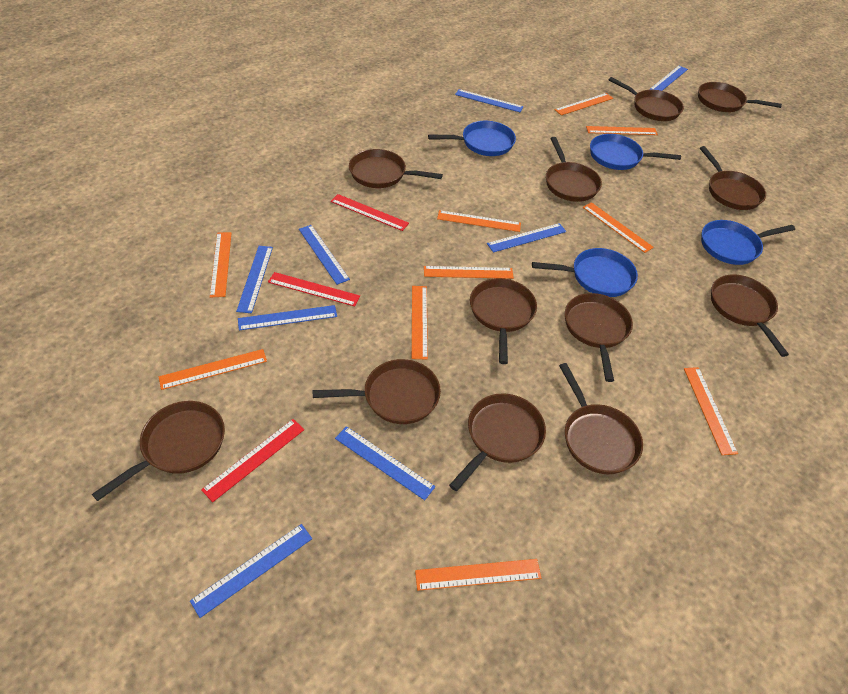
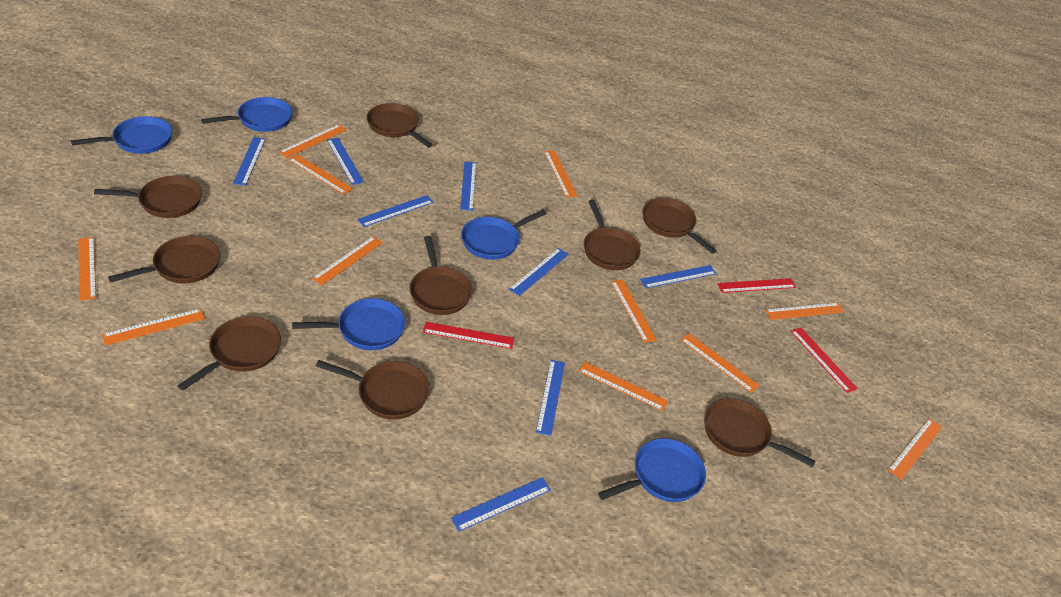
blue pan: [428,121,516,156] [532,248,638,297] [590,134,681,170] [701,220,795,265] = 4 -> [71,116,172,154] [201,97,293,132] [292,298,405,350] [461,210,547,260] [598,438,706,502] = 5
brown pan: [92,401,225,501] [313,359,441,424] [349,149,443,188] [449,393,546,491] [470,278,537,364] [546,137,602,202] [559,363,643,474] [565,293,633,382] [609,77,684,121] [698,82,782,112] [700,146,766,210] [711,274,789,357] = 12 -> [94,176,202,218] [108,236,220,284] [178,316,281,391] [316,360,430,420] [367,103,432,148] [409,236,472,315] [584,200,641,270] [642,198,717,254] [704,398,816,467] = 9
orange ruler: [159,349,267,390] [210,232,232,297] [412,286,428,360] [415,559,541,591] [424,266,514,279] [437,210,521,232] [555,93,613,115] [583,202,654,253] [586,126,658,135] [684,367,738,455] = 10 -> [78,237,96,301] [102,308,205,346] [279,124,346,158] [288,154,353,195] [312,236,383,285] [544,151,577,197] [578,361,668,411] [611,280,657,343] [680,333,759,393] [765,303,844,320] [888,418,942,480] = 11

